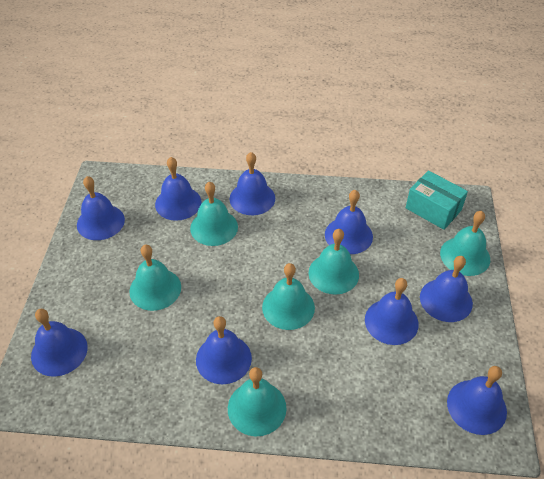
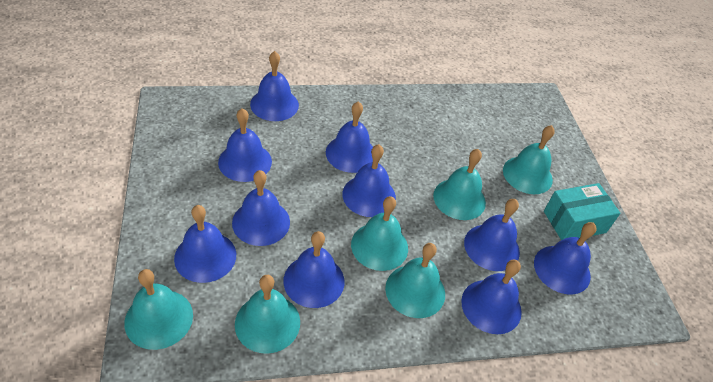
blue bell: [31,309,88,377] [77,176,125,240] [155,157,201,221] [196,316,252,384] [230,152,275,215] [325,190,373,254] [365,278,419,345] [420,256,473,322] [447,366,507,435] = 9 -> [174,205,236,283] [218,108,272,182] [232,170,290,246] [250,51,299,121] [283,231,345,308] [326,101,373,173] [342,144,396,217] [461,259,522,334] [464,199,520,271] [534,222,597,294] = 10

